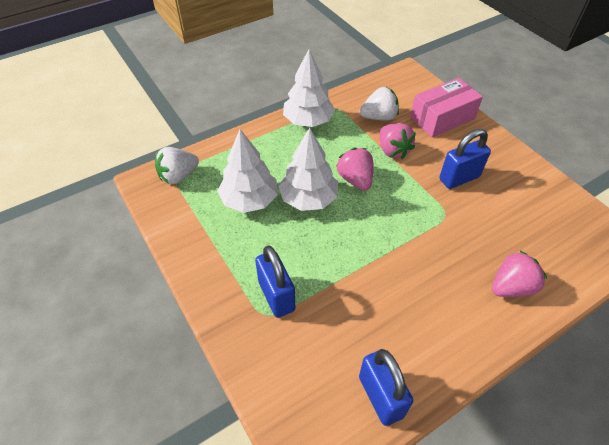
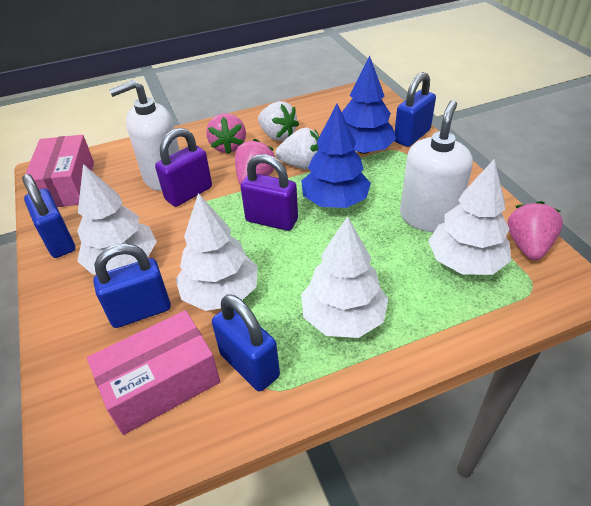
blue padlock: [255,245,295,318] [359,349,413,426] [439,129,491,189] = 3 -> [22,174,75,258] [93,244,171,328] [212,294,280,391] [394,72,436,147] = 4
blue tree: none = 0 -> [301,104,371,208] [342,56,396,154] = 2
pink box: [410,78,483,138] = 1 -> [25,135,94,207] [87,310,220,435] = 2
purple padlock: none = 0 -> [155,128,212,207] [241,154,298,231] = 2
white soap dispenser: none = 0 -> [109,80,180,191] [400,100,473,232] = 2
white tree: [217,129,278,213] [278,128,338,211] [283,49,335,127] = 3 -> [77,164,157,274] [175,193,258,311] [301,216,389,338] [428,159,511,275] = 4

